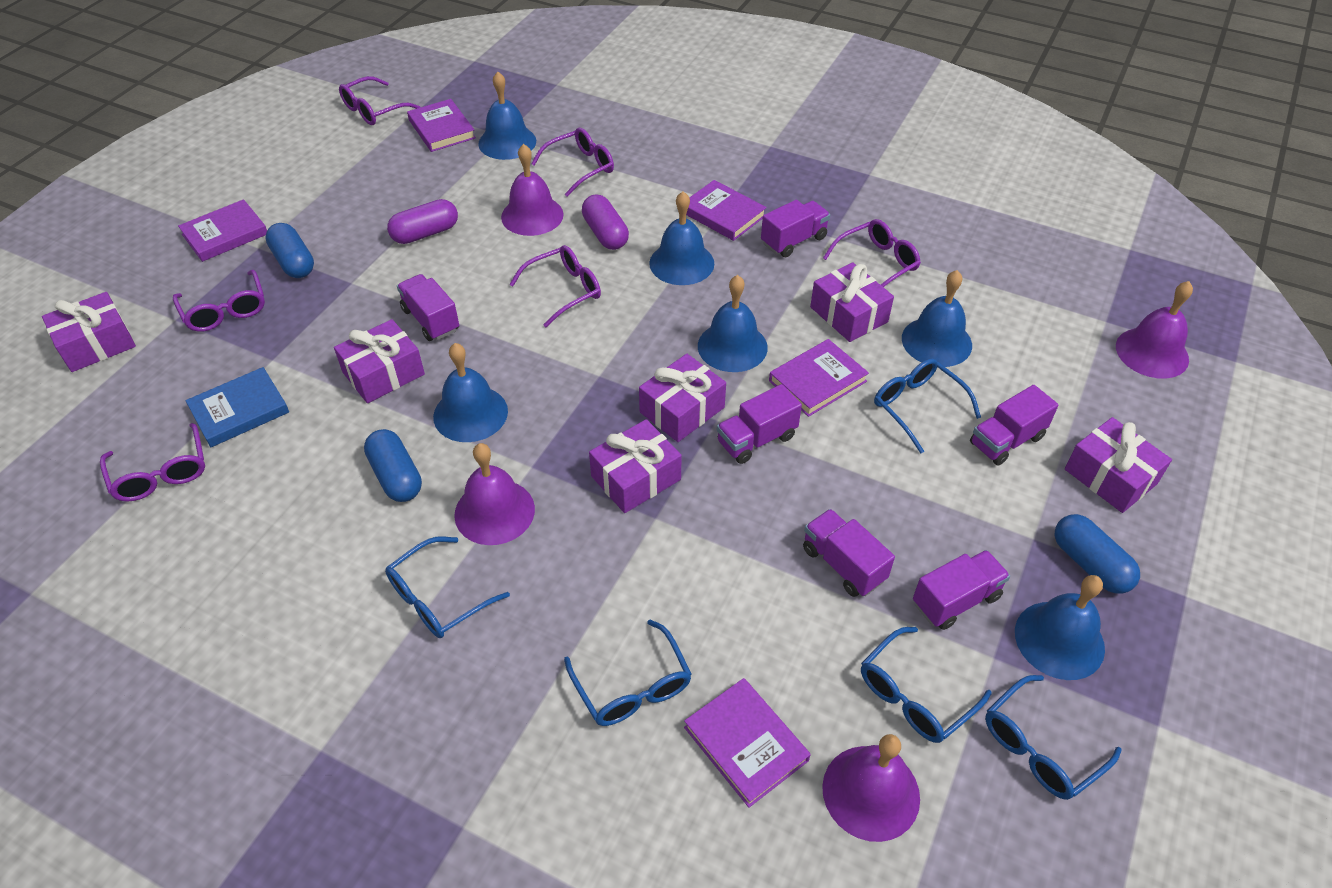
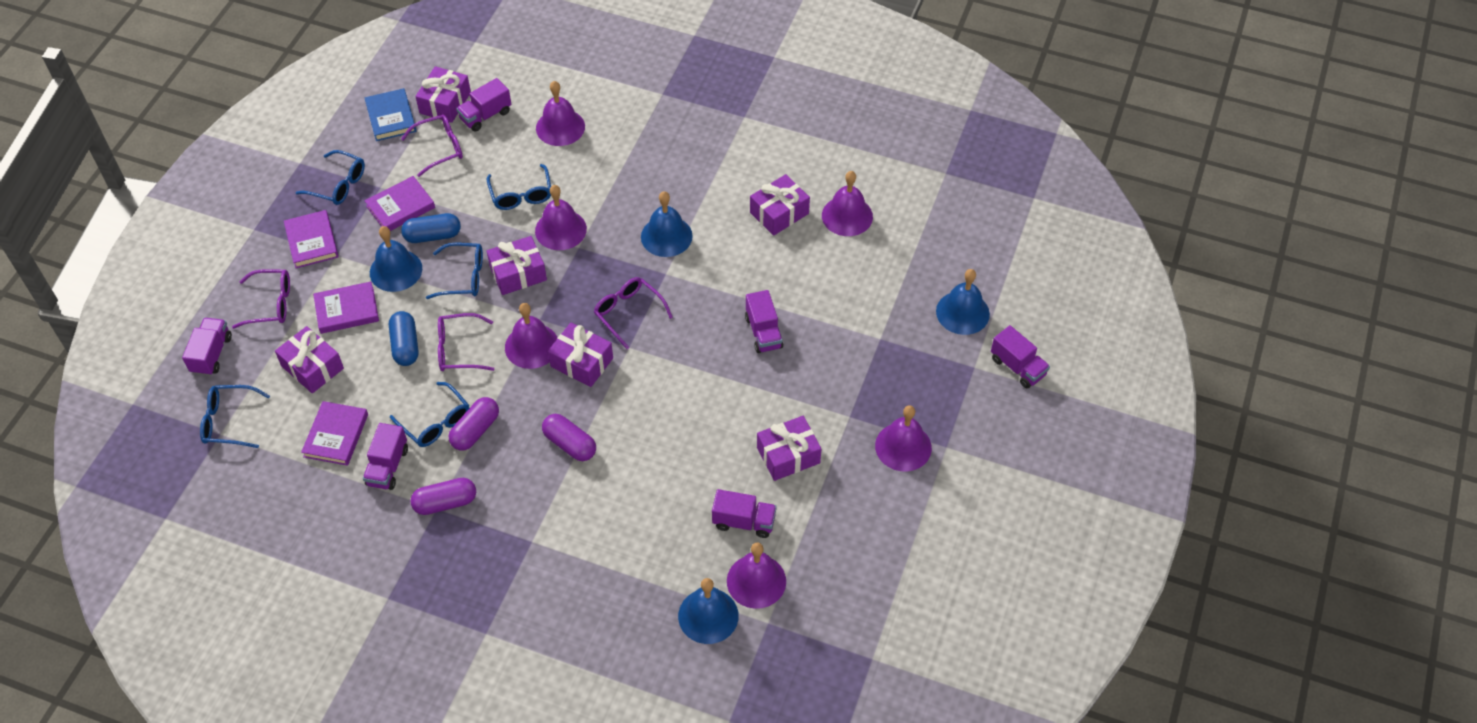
blue bell: [433,343,508,442] [478,72,536,160] [649,192,714,285] [698,275,768,372] [902,270,972,367] [1015,575,1105,680] = 6 -> [370,226,422,292] [641,191,693,257] [678,578,739,644] [936,269,990,335] = 4
blue capsule: [265,223,314,278] [364,429,422,502] [1055,514,1140,594] = 3 -> [389,311,419,366] [401,213,461,243] = 2
purple bell: [454,443,535,545] [501,144,564,236] [822,734,920,842] [1116,281,1193,379] = 4 -> [505,303,558,369] [535,185,587,250] [536,81,585,146] [727,542,786,609] [822,171,873,236] [875,405,932,471] = 6
purple book: [178,199,267,262] [407,99,476,152] [684,678,811,808] [686,180,767,241] [769,339,869,417] = 5 -> [284,210,339,268] [301,401,368,466] [313,282,379,334] [364,176,435,231] = 4
purple capsule: [387,199,458,244] [582,194,629,250] = 2 -> [410,478,476,515] [449,397,499,450] [542,414,596,461] = 3
purple glasses: [100,423,205,501] [173,270,265,332] [339,76,421,125] [509,245,601,327] [531,128,614,197] [823,219,921,287] = 6 -> [232,269,290,329] [401,114,463,177] [438,313,494,371] [594,277,673,349] = 4

